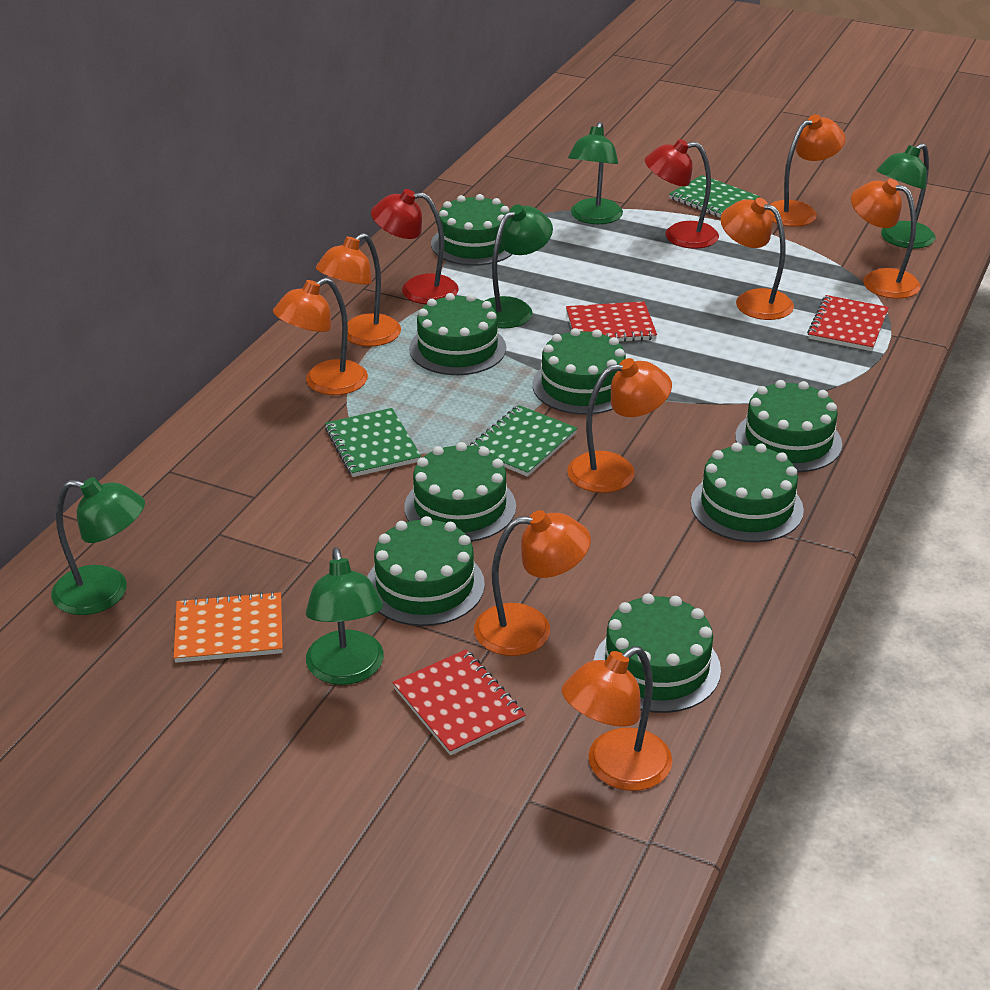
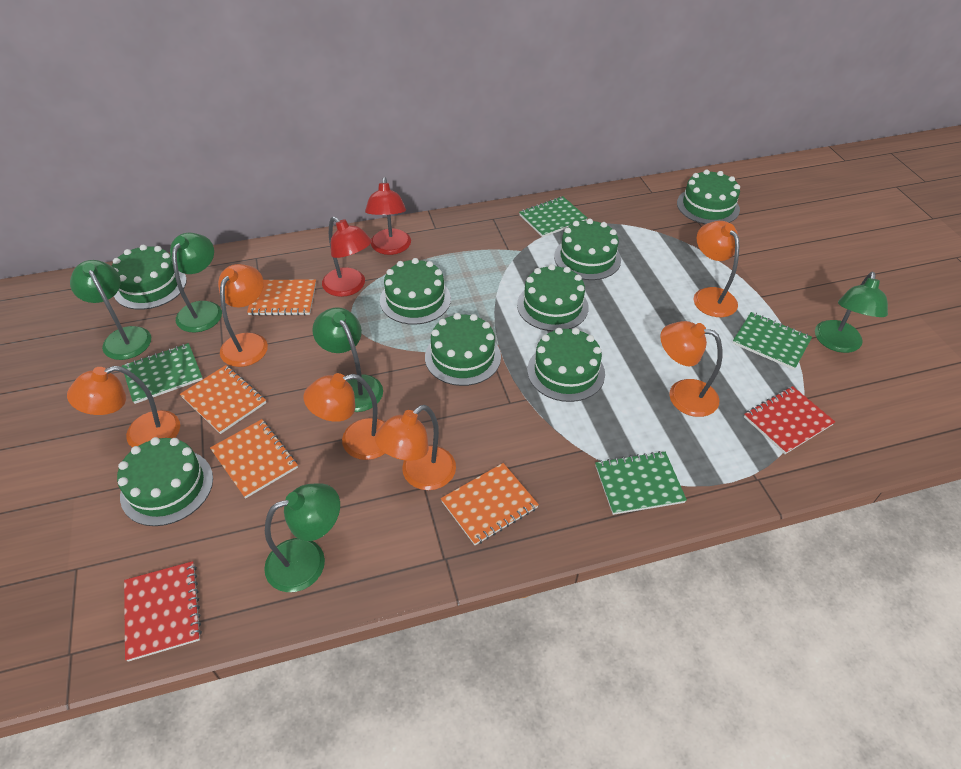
green notebook: [325,408,422,477] [470,405,577,477] [669,175,760,218] = 3 -> [122,343,203,404] [519,196,587,237] [595,451,687,515] [732,312,812,370] = 4
orange lamp: [273,278,368,395] [316,233,401,346] [474,510,591,656] [562,646,672,791] [567,358,672,493] [720,198,794,320] [769,115,845,227] [851,179,921,299] = 8 -> [67,366,180,447] [218,264,268,367] [303,373,385,460] [375,405,456,490] [660,321,722,417] [693,221,739,317] = 6
orange notebook: [174,591,283,663] = 1 -> [180,365,266,434] [210,419,298,499] [247,280,316,316] [441,463,539,545] = 4
red notebook: [392,649,526,755] [566,301,657,342] [807,295,889,351] = 3 -> [124,561,202,662] [744,386,835,454] = 2

